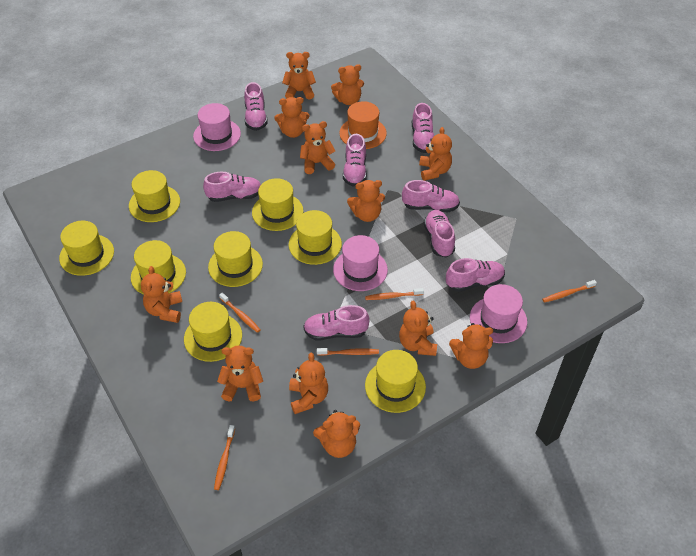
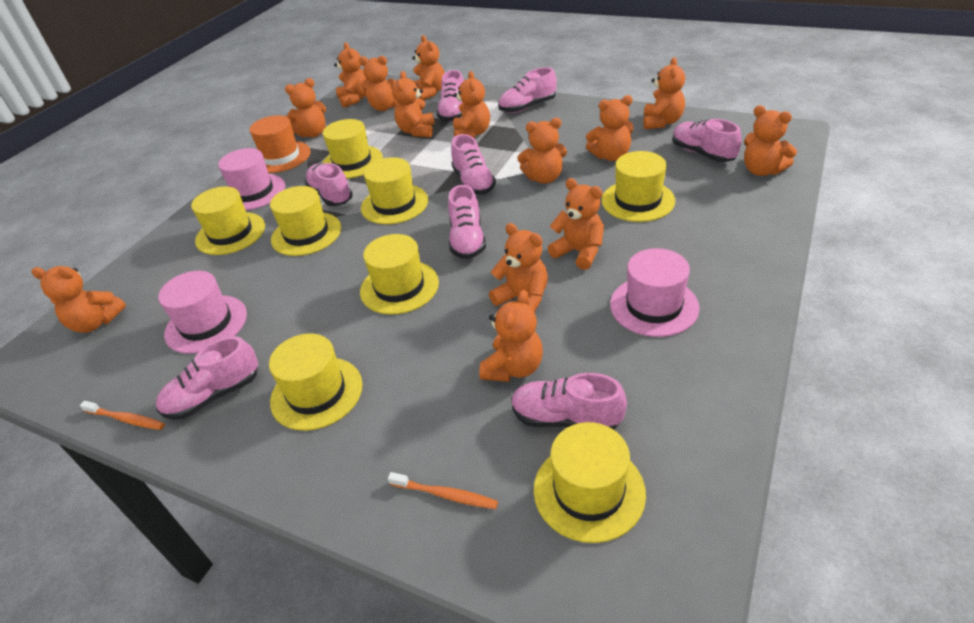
orange teddy bear: [141,266,182,323] [217,346,263,402] [274,97,310,138] [282,52,316,100] [289,352,328,414] [300,121,335,174] [313,410,360,458] [331,64,364,105] [347,180,385,222] [399,300,437,356] [419,127,452,181] [449,323,493,369] = 12 -> [31,266,126,333] [285,78,326,138] [334,42,366,108] [359,56,398,111] [392,71,435,137] [412,35,444,100] [453,71,490,139] [479,290,543,382] [489,223,548,312] [517,118,567,184] [548,178,604,270] [586,95,633,161] [643,57,685,129] [744,105,797,176] = 14
orange toothbrush: [214,425,235,490] [219,292,260,333] [317,348,379,356] [365,288,424,300] [542,280,597,303] = 5 -> [80,401,165,430] [388,472,498,509] = 2

